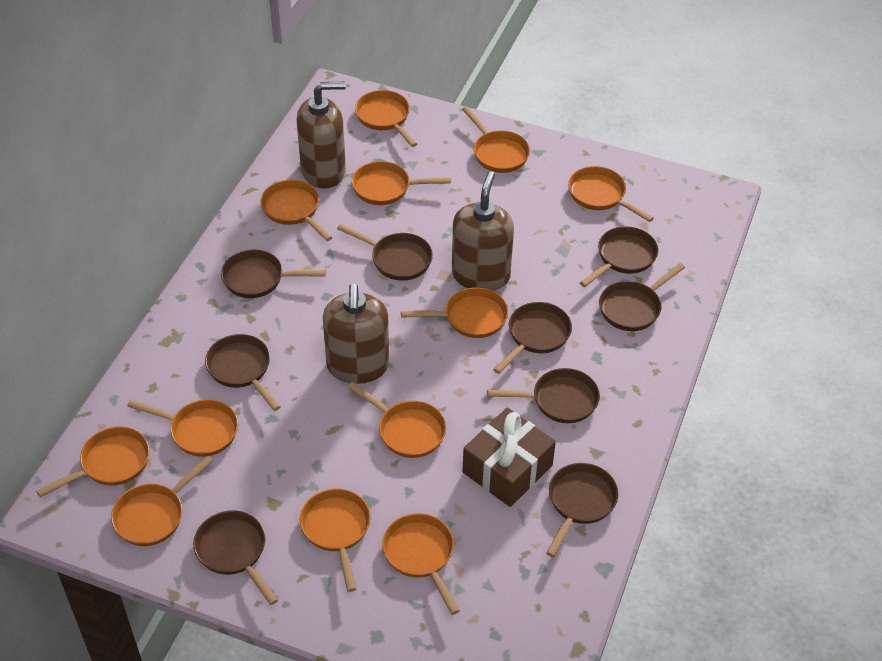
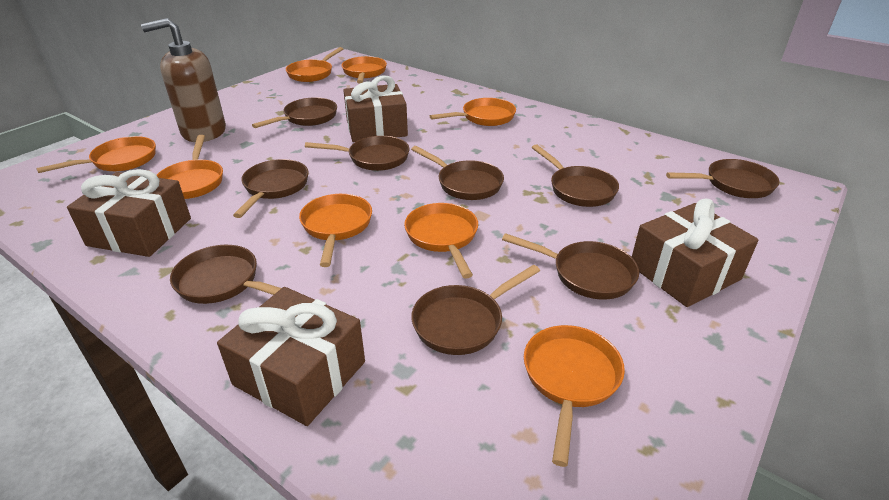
brown gift: [462,407,556,507] = 1 -> [67,169,191,257] [217,287,365,426] [343,75,408,142] [632,199,759,307] = 4
brown soap dispenser: [296,82,346,188] [323,283,389,384] [452,171,514,291] = 3 -> [141,18,226,142] = 1
orange pan: [36,426,149,497] [111,456,213,546] [127,399,238,457] [260,180,333,241] [300,489,371,592] [348,382,446,458] [352,161,451,205] [355,90,417,147] [382,513,460,615] [401,287,508,338] [462,106,530,173] [568,166,654,222] = 12 -> [36,136,156,173] [157,135,223,199] [286,47,343,82] [299,194,372,267] [342,56,387,84] [404,203,478,279] [430,98,516,126] [524,325,625,467] = 8

